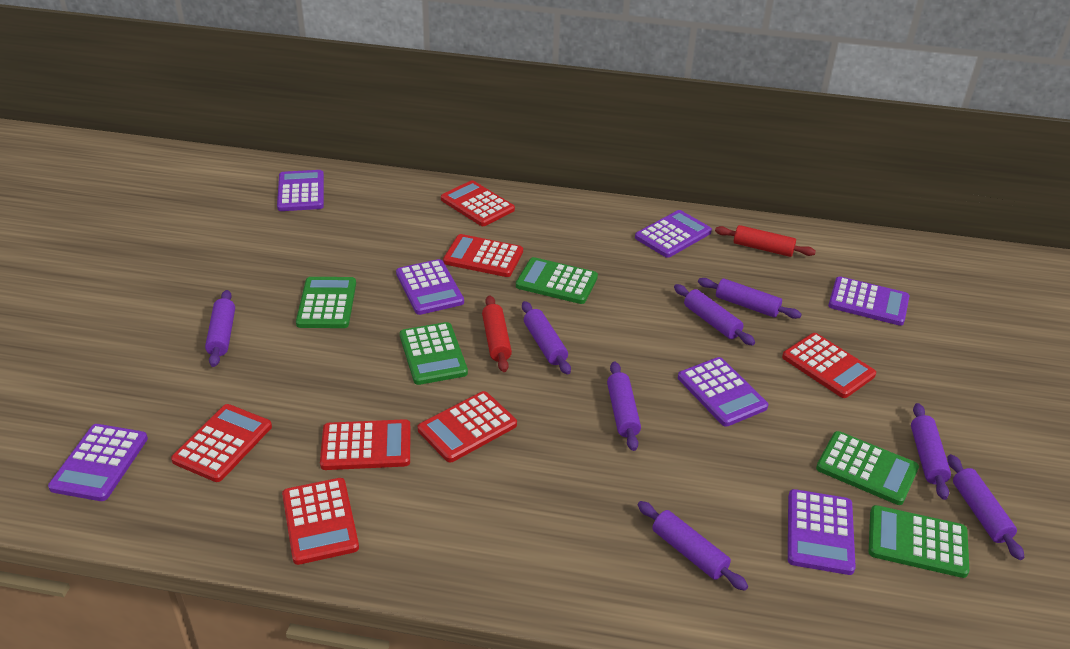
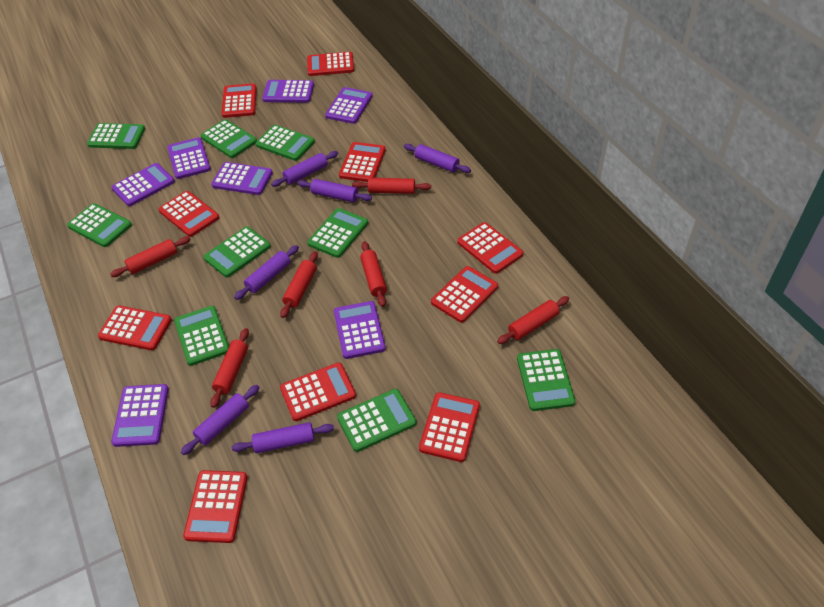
green calculator: [296,277,356,328] [400,322,468,385] [516,257,598,304] [816,431,919,505] [869,505,969,578] = 5 -> [67,203,132,247] [87,123,145,149] [174,306,229,366] [201,119,257,158] [203,227,271,278] [255,125,315,161] [307,208,368,258] [337,389,416,452] [517,349,576,411] = 9
purple rolling pin: [205,290,235,367] [522,301,571,375] [607,361,641,451] [638,501,748,591] [674,284,755,346] [698,278,802,319] [911,403,951,500] [947,454,1024,560] = 8 -> [181,385,260,455] [232,422,334,453] [234,245,299,300] [271,151,338,187] [297,179,372,202] [404,144,471,173] = 6
red calculator: [171,404,272,482] [282,478,359,565] [320,419,410,470] [418,391,517,462] [441,180,515,226] [443,234,523,277] [782,333,876,398] = 7 -> [98,305,172,350] [159,191,220,237] [183,470,247,543] [221,83,257,118] [280,362,356,421] [307,52,354,76] [339,142,386,182] [419,392,480,462] [431,266,498,323] [457,222,523,274] = 10
red rolling pin: [482,295,512,372] [715,225,816,257] = 2 -> [110,237,191,277] [210,328,249,408] [280,251,318,318] [352,178,431,194] [360,241,387,307] [497,296,569,344] = 6

